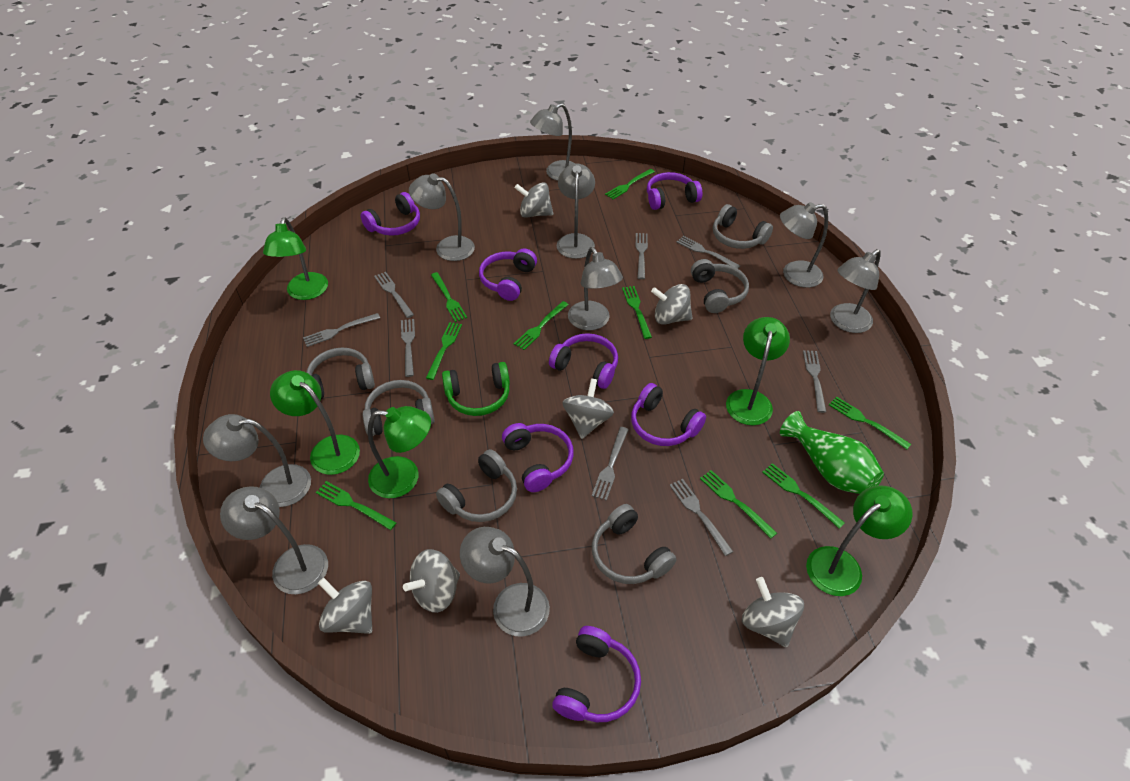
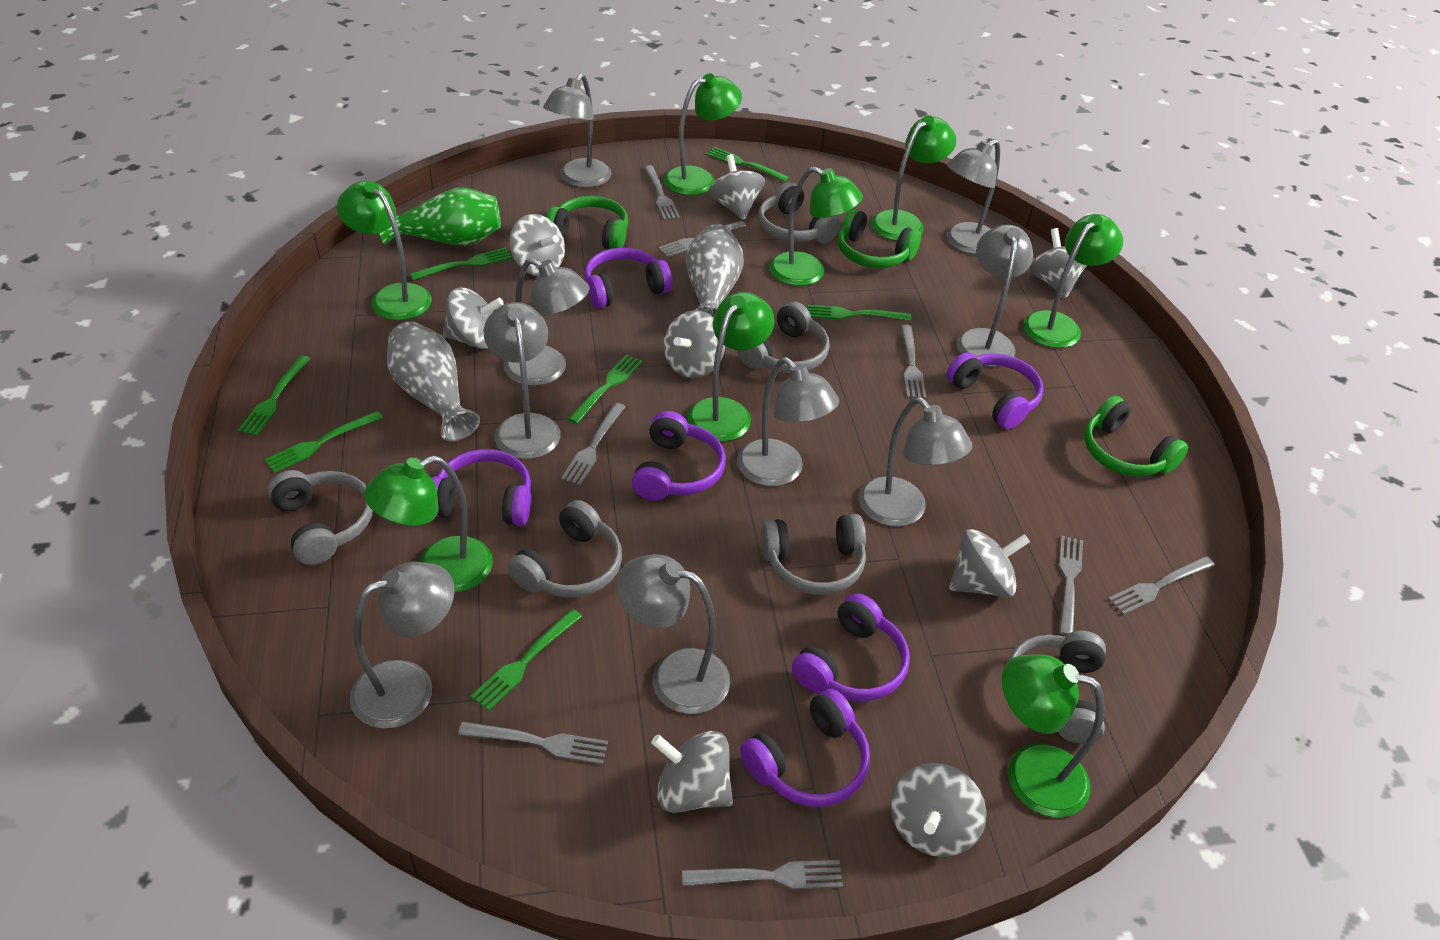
green fork: [316,481,397,530] [426,322,462,380] [431,272,467,322] [514,301,569,350] [605,169,655,199] [622,286,652,339] [700,470,777,539] [762,463,845,529] [829,396,911,449] = 9 -> [238,355,311,436] [264,411,383,473] [410,247,512,280] [471,609,582,711] [568,354,643,424] [706,147,789,182] [807,305,911,321] = 7
green headphones: [442,362,510,416] = 1 -> [546,196,628,250] [838,209,921,268] [1084,396,1188,477] = 3
green lamp: [263,217,328,300] [270,370,360,475] [368,406,431,498] [726,317,790,425] [806,486,912,596] = 5 -> [337,181,432,321] [364,456,493,592] [664,73,742,195] [687,292,775,442] [769,167,863,286] [872,115,957,241] [1002,654,1105,817] [1023,214,1123,348] = 8
grey spinning top: [318,578,372,634] [403,549,460,613] [515,182,553,218] [562,378,614,439] [651,284,693,325] [742,577,804,647] = 6 -> [443,288,504,349] [509,214,565,276] [651,731,733,813] [664,310,725,379] [708,154,765,220] [890,763,987,857] [949,529,1030,598] [1029,228,1087,298] = 8
grey vase: none = 0 -> [387,321,480,441] [686,224,744,317] = 2
purple headphones: [360,192,420,236] [479,249,537,301] [502,423,574,492] [549,333,618,389] [552,626,641,722] [631,383,706,446] [647,172,702,210] = 7 -> [432,449,531,526] [584,248,673,309] [632,411,726,501] [740,689,870,807] [792,593,910,701] [947,353,1044,430] = 6

